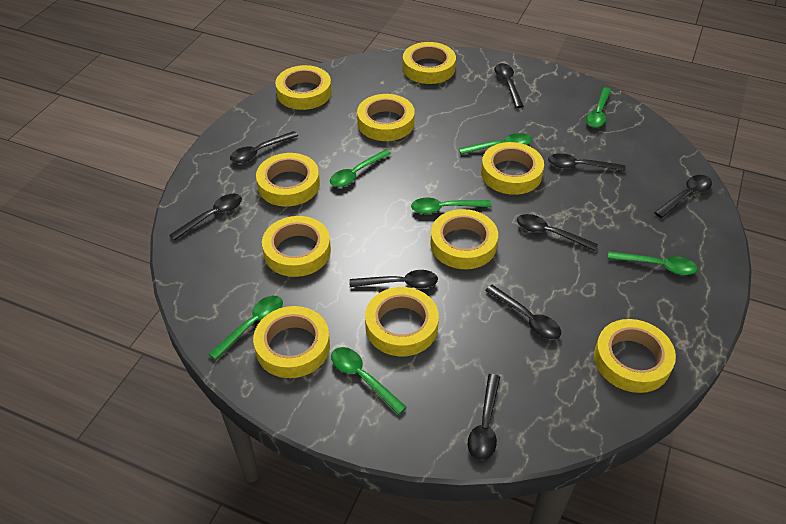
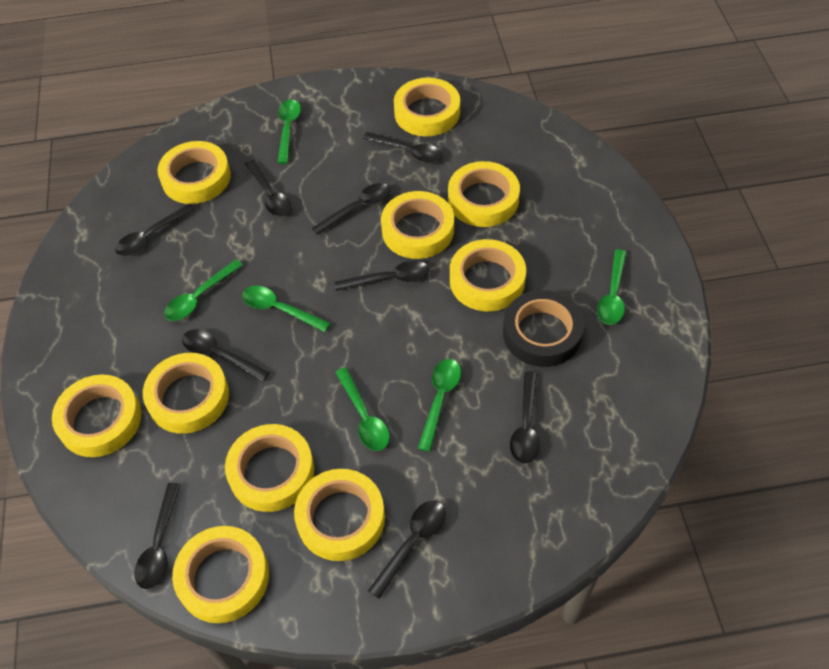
black tape: none = 0 -> [503,290,584,367] = 1
green spoon: [209,296,283,360] [330,149,391,187] [331,347,407,415] [411,198,492,214] [459,133,532,155] [586,88,611,128] [608,251,698,275] = 7 -> [164,259,243,321] [242,286,330,332] [277,99,301,164] [335,367,390,451] [418,359,461,452] [597,250,627,325] = 6

